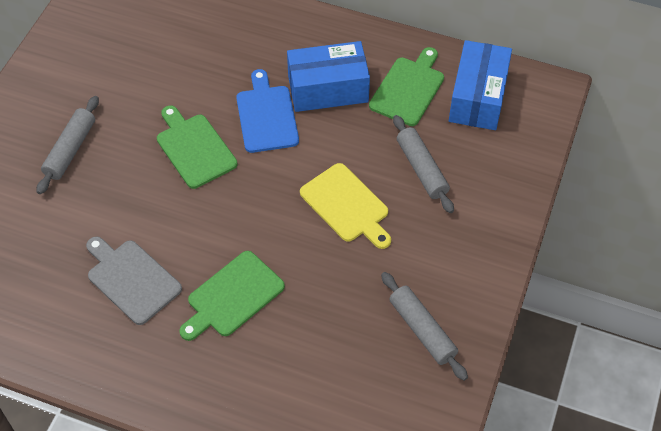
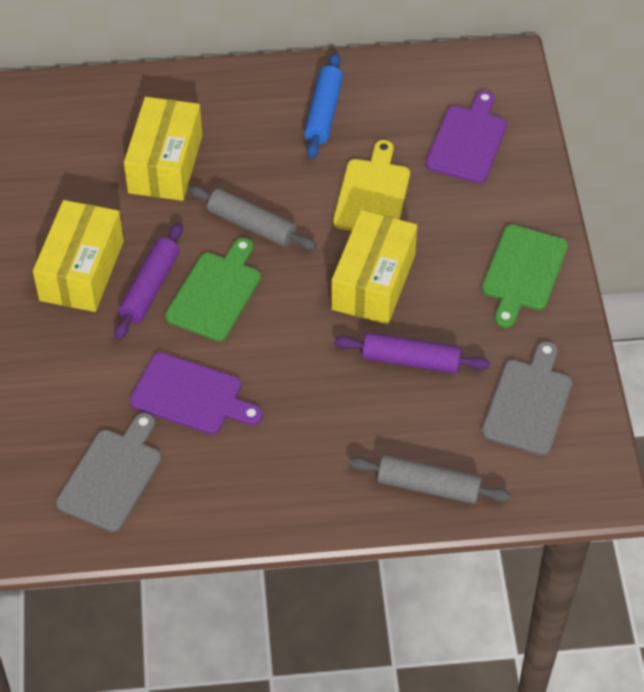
blue box: [287,41,370,112] [449,40,512,130] = 2 -> none = 0
blue cutting board: [236,69,299,153] = 1 -> none = 0
blue rolling pin: none = 0 -> [304,53,343,159] = 1
green cutting board: [157,106,238,189] [179,251,285,341] [369,47,444,126] = 3 -> [165,237,261,341] [482,225,568,328] = 2
grey cutting board: [86,237,182,325] = 1 -> [56,413,161,532] [482,341,572,455] = 2
grey rolling pin: [37,96,99,194] [381,272,468,381] [393,115,454,213] = 3 -> [188,186,317,250] [349,455,511,504] = 2
purple cutting board: none = 0 -> [130,353,263,434] [426,91,507,183] = 2
purple rolling pin: none = 0 -> [115,223,183,340] [334,332,490,373] = 2
yellow box: none = 0 -> [33,200,124,312] [124,97,202,201] [331,210,417,325] = 3

